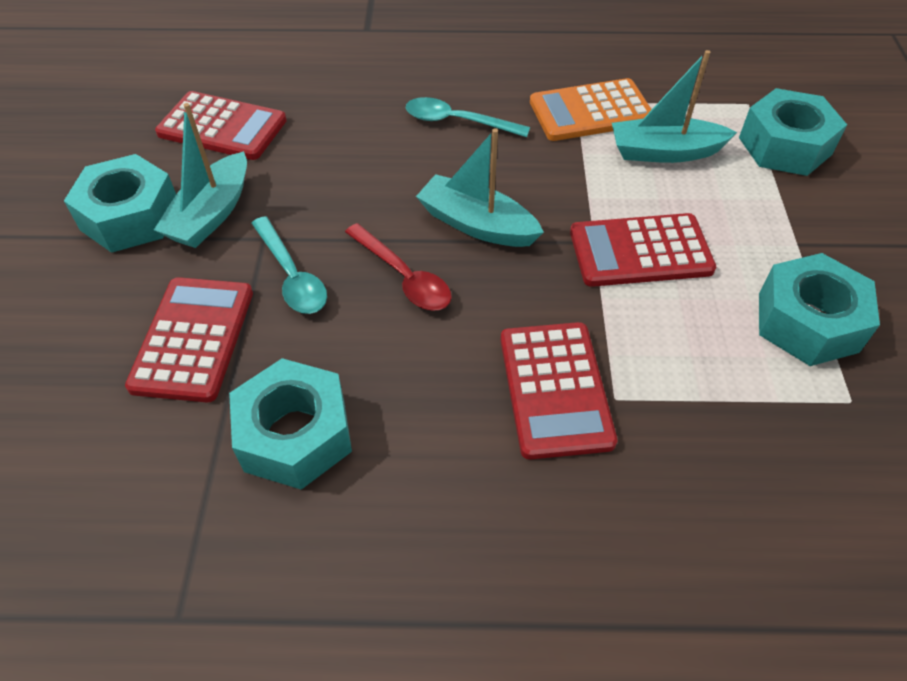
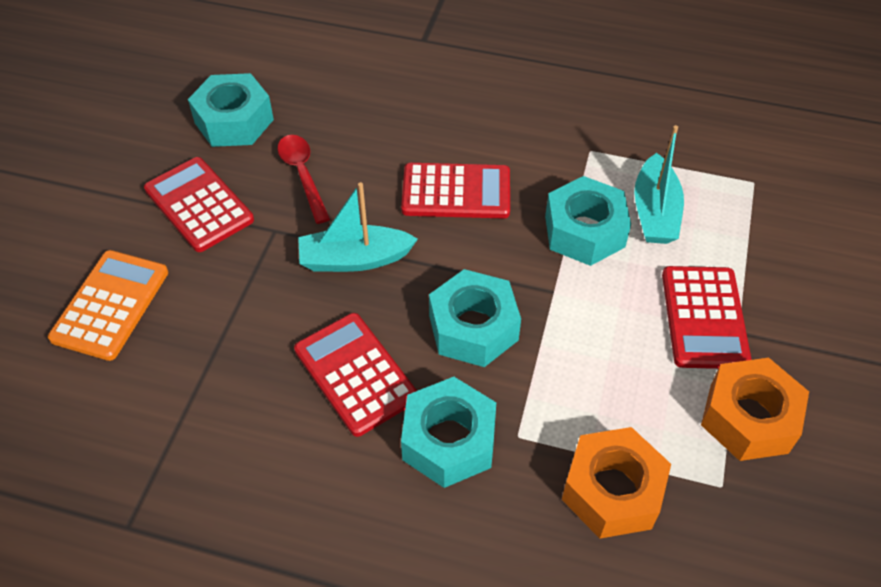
orange nut: none = 0 -> [562,427,671,538] [701,358,809,461] = 2
turquoise boat: [154,103,247,248] [416,128,544,247] [612,50,737,163] = 3 -> [298,182,418,272] [634,125,684,244] = 2
turquoise spoon: [251,216,327,314] [406,97,530,137] = 2 -> none = 0

